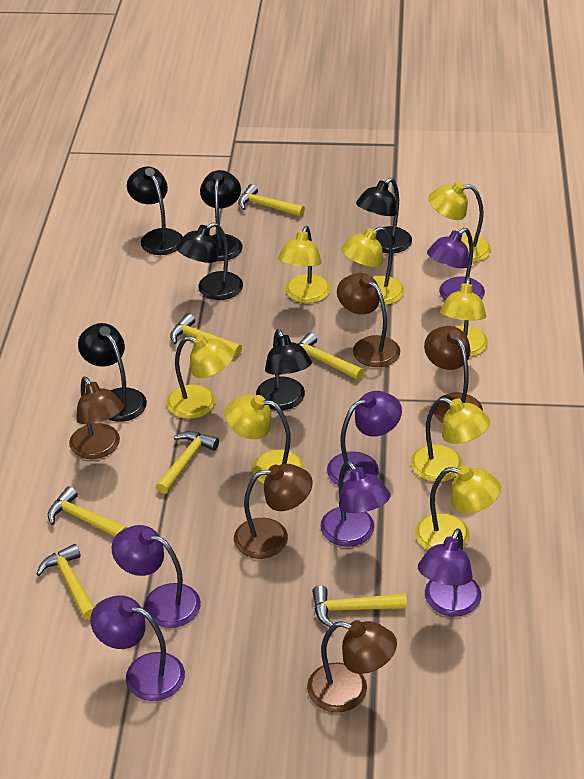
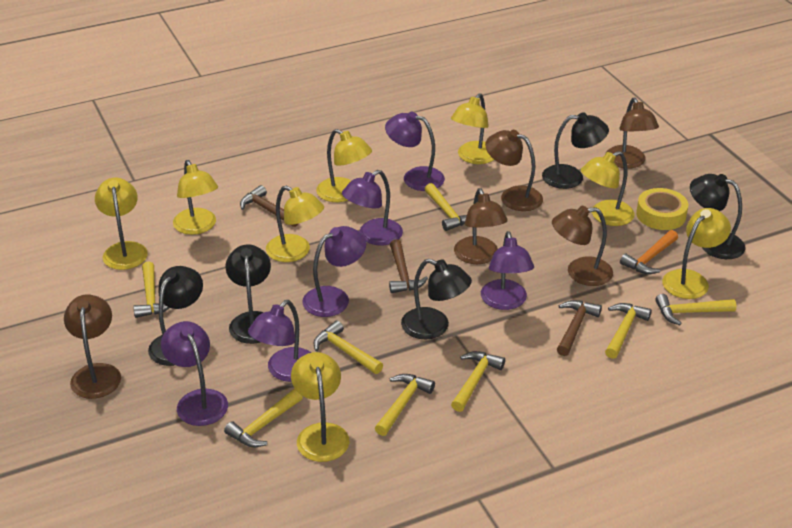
black lamp: [78,323,147,422] [127,167,183,255] [176,223,243,300] [200,170,243,261] [256,329,312,410] [356,178,412,253] = 6 -> [148,266,203,366] [225,244,271,344] [401,259,472,339] [542,112,609,189] [690,174,745,259] = 5
brown hammer: none = 0 -> [240,185,298,227] [389,239,428,293] [557,300,602,356] = 3
orange hammer: none = 0 -> [620,230,678,274] = 1
yellow hammer: [37,544,94,620] [48,486,128,537] [156,431,219,494] [170,313,242,356] [238,184,305,217] [298,332,364,380] [312,585,407,627] = 7 -> [133,262,169,318] [224,389,303,447] [313,320,383,374] [375,374,435,436] [425,183,467,231] [451,351,505,412] [605,303,652,359] [655,294,737,325] = 8
yellow tape: none = 0 -> [636,188,688,230] = 1

